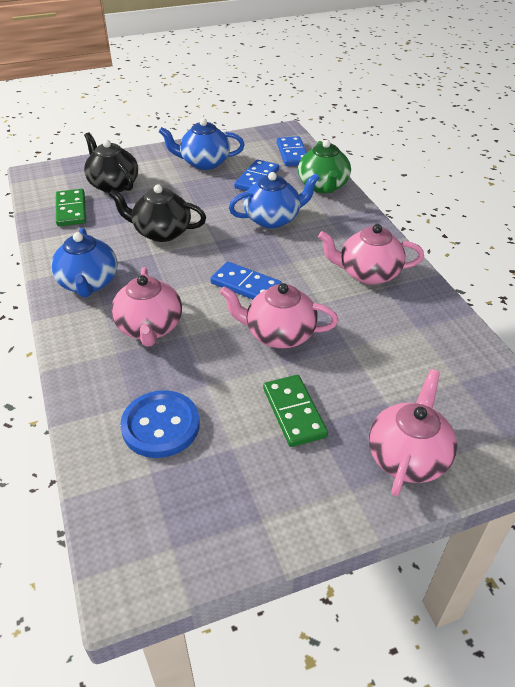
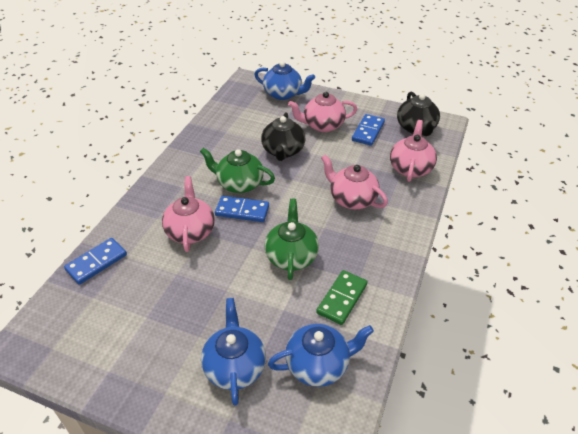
blue button: [120,390,200,458] = 1 -> none = 0
green domino: [56,189,86,226] [263,375,328,447] = 2 -> [316,270,367,325] = 1
green teapot: [298,140,351,193] = 1 -> [200,148,275,193] [264,199,319,280] = 2

